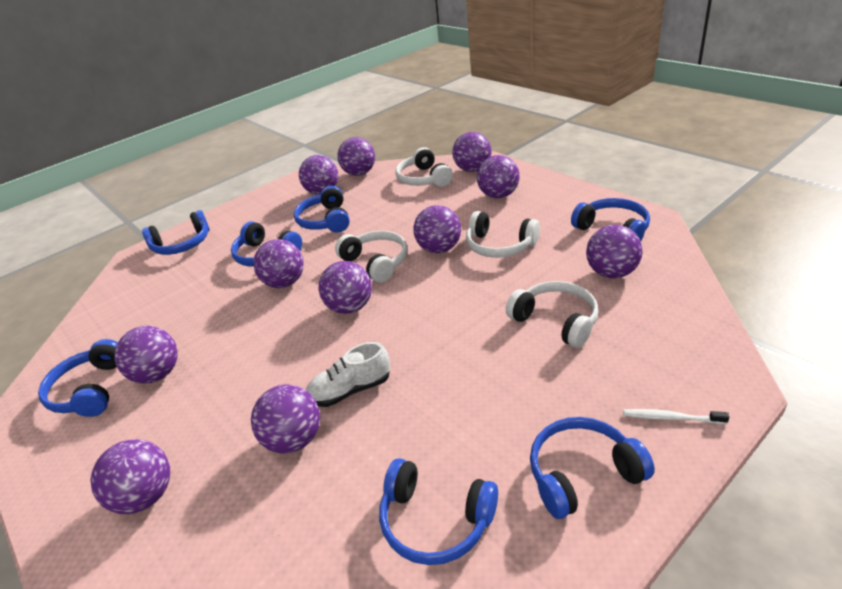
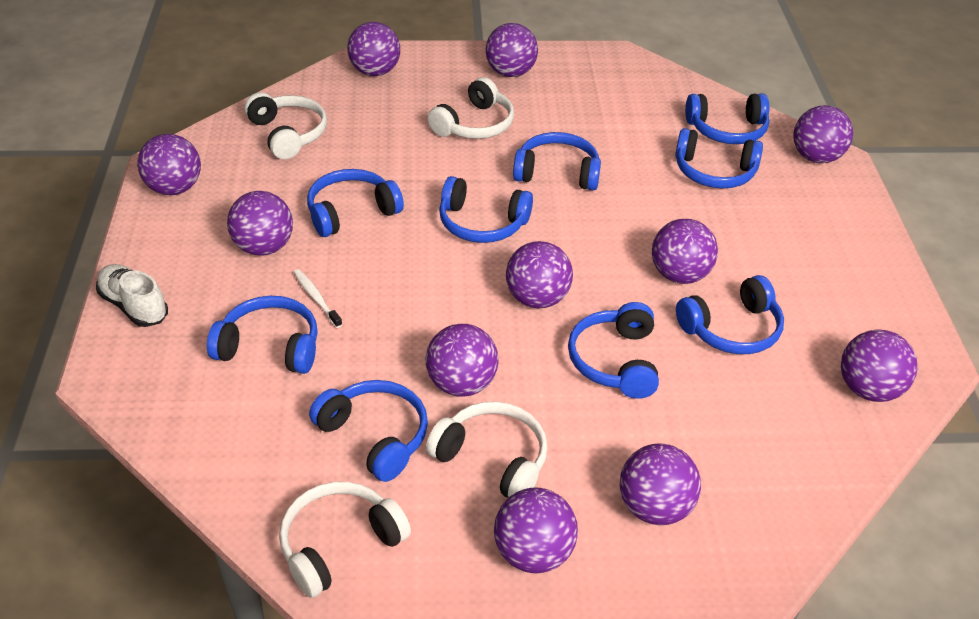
blue headphones: [38,339,118,417] [142,210,210,255] [231,221,302,266] [294,186,350,232] [379,458,498,565] [530,417,655,519] [571,198,650,241] = 7 -> [207,296,318,374] [307,169,404,237] [309,380,428,482] [439,176,533,243] [513,132,601,190] [568,302,659,399] [675,128,763,188] [676,275,784,354] [685,93,769,144] = 9

